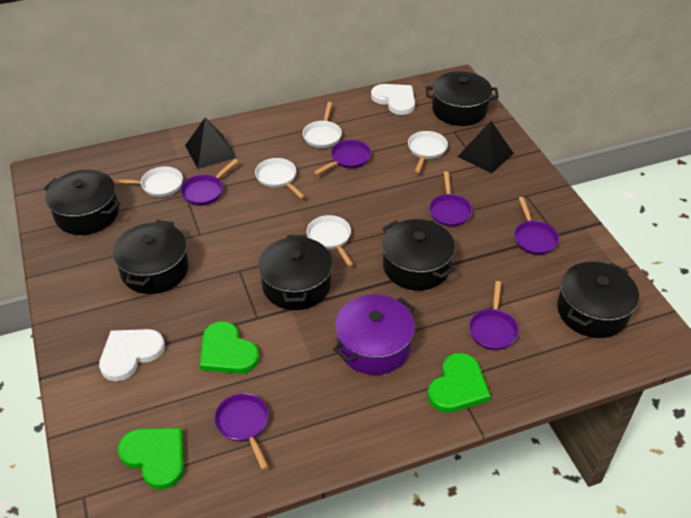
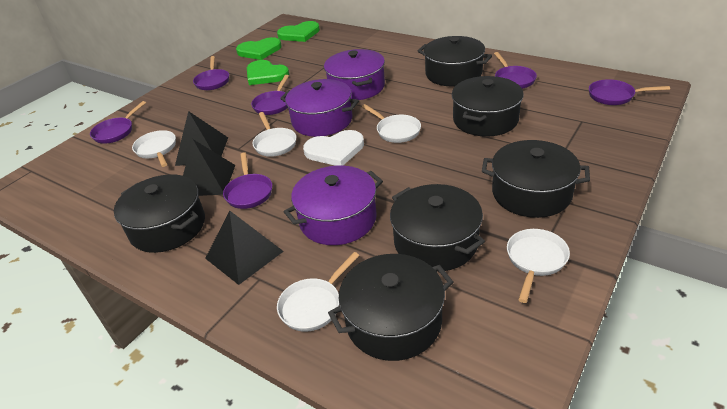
black pyramid: [185,117,237,169] [457,121,514,174] = 2 -> [175,111,228,166] [183,139,235,196] [205,210,284,285] = 3
purple pot: [333,294,415,375] = 1 -> [280,79,359,137] [284,166,383,245] [324,49,385,100] = 3
white heart: [99,329,165,381] [371,84,415,115] = 2 -> [303,130,364,166] = 1

